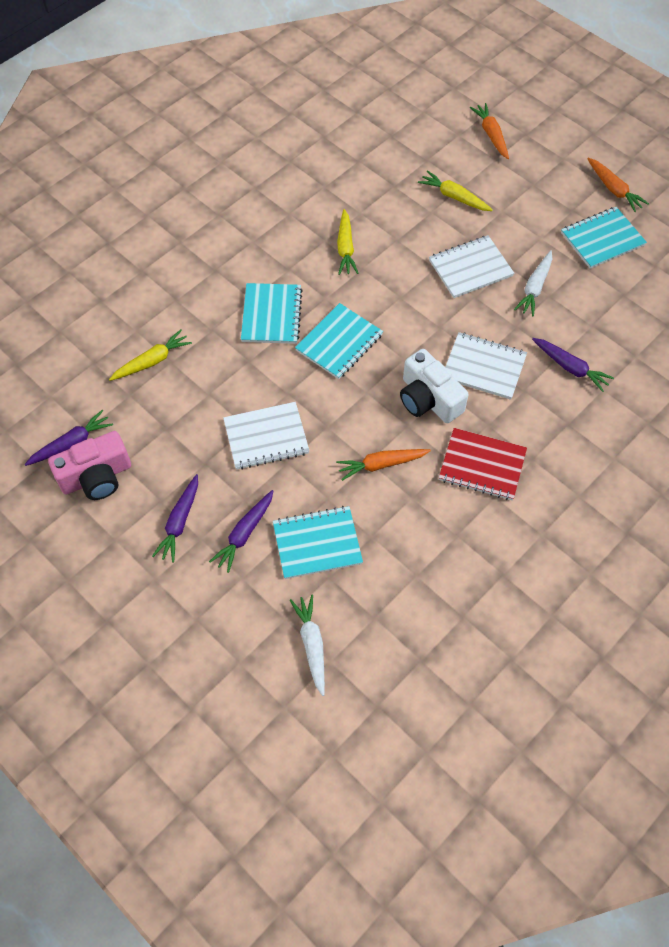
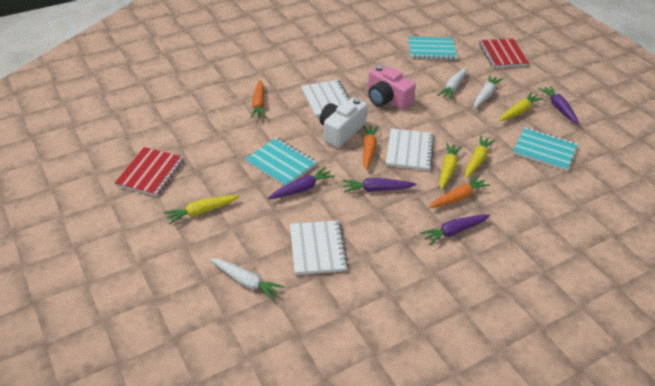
red notebook: [439,428,527,500] = 1 -> [114,147,184,196] [479,39,529,68] = 2
turquoise notebook: [241,283,303,344] [273,506,363,579] [295,303,383,379] [561,207,647,269] = 4 -> [245,138,317,186] [408,36,457,60] [513,127,578,171] = 3
white carrot: [290,595,325,696] [514,250,552,316] = 2 -> [210,258,285,301] [437,67,467,100] [474,75,503,108] = 3
yellow carrot: [109,330,192,381] [337,209,358,275] [418,170,493,211] = 3 -> [164,195,240,225] [439,143,462,190] [465,135,495,179] [499,92,543,121] = 4

